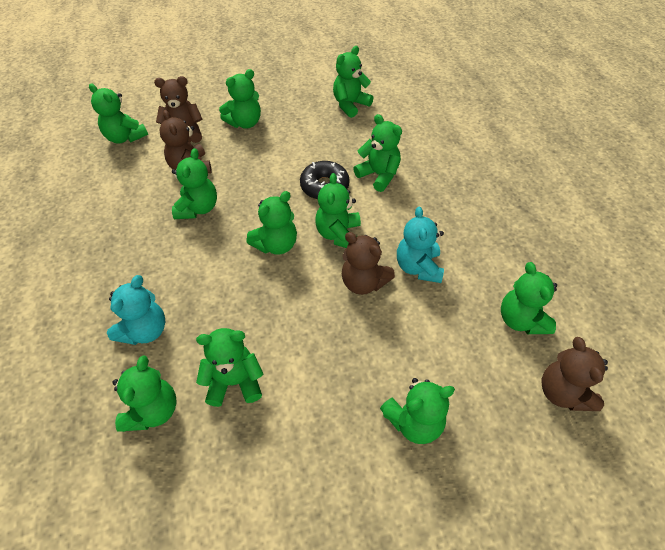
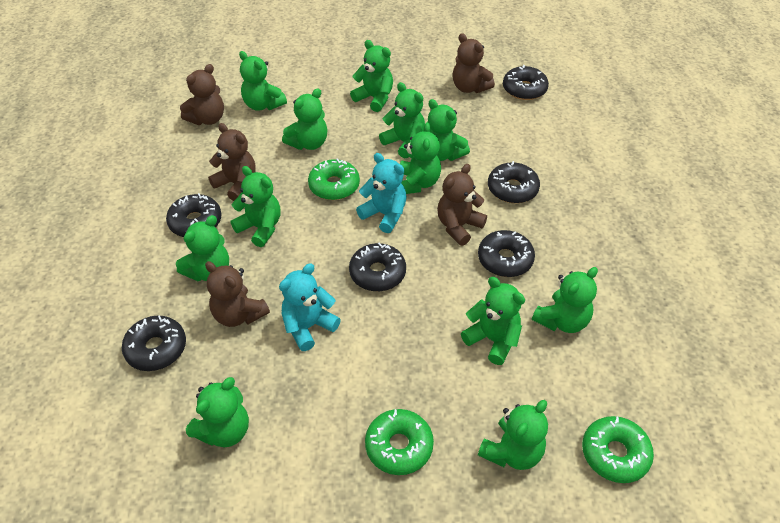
black donut: [300,161,350,200] = 1 -> [122,315,186,371] [166,193,222,237] [349,243,406,291] [478,230,535,277] [488,161,540,203] [503,65,549,100] = 6
brown teddy bear: [154,76,202,143] [159,110,212,173] [342,232,395,295] [542,337,608,411] = 4 -> [180,64,224,125] [205,261,270,327] [208,123,256,201] [437,164,487,246] [453,33,495,93] = 5
green donut: none = 0 -> [308,158,360,200] [365,409,434,475] [582,416,654,483] = 3
green teddy bear: [89,84,148,144] [112,355,177,432] [172,148,217,219] [196,328,263,407] [219,69,261,129] [246,191,297,254] [315,173,361,248] [333,46,374,118] [353,114,402,192] [380,378,455,444] [501,262,557,334] = 11 -> [176,215,229,281] [186,377,249,447] [231,166,281,247] [239,51,287,111] [282,88,328,150] [350,40,393,112] [379,82,425,158] [400,122,441,194] [428,99,470,161] [461,277,525,365] [478,400,548,470] [532,267,598,333] = 12

